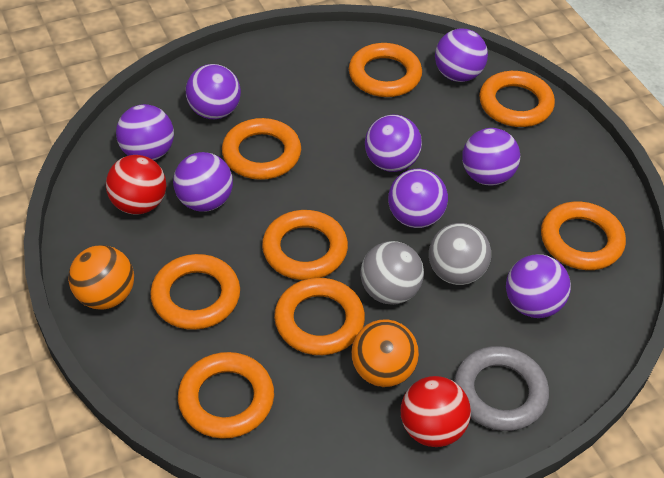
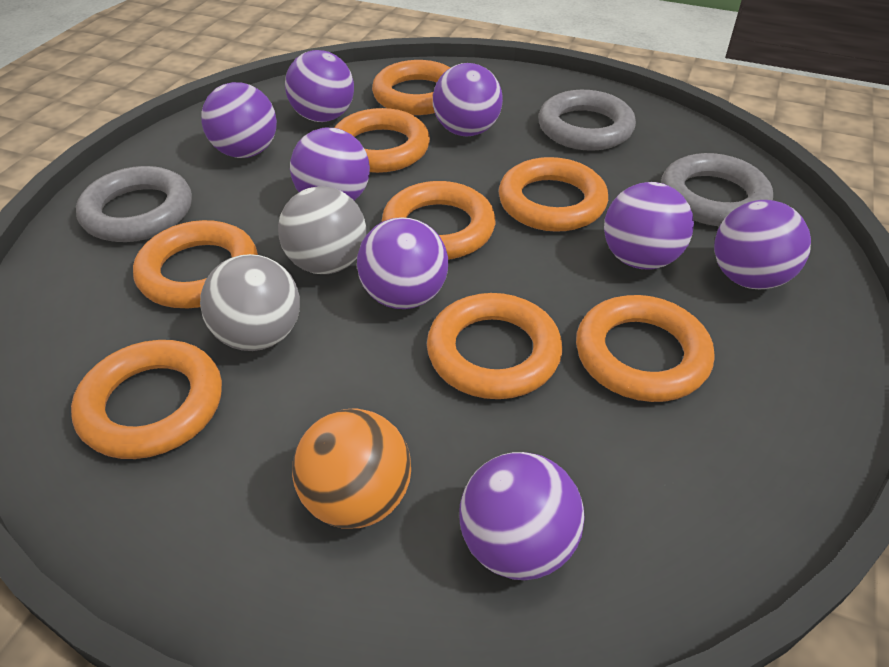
grey ring: [454,346,549,431] = 1 -> [76,166,192,242] [539,90,636,151] [661,153,773,226] = 3
orange ball: [68,245,134,310] [351,319,419,387] = 2 -> [292,408,411,528] = 1
red ball: [106,155,166,215] [401,376,471,447] = 2 -> none = 0

